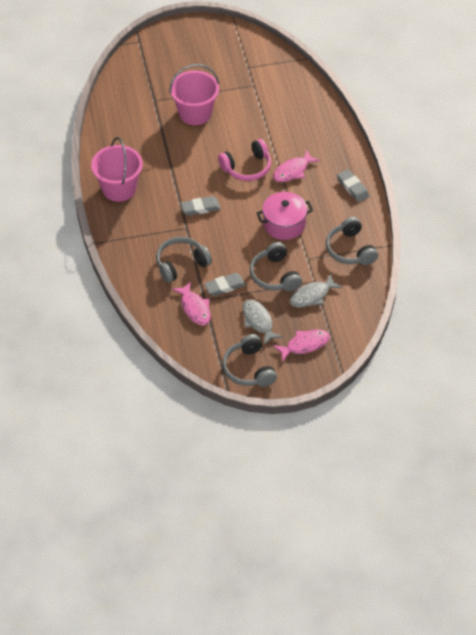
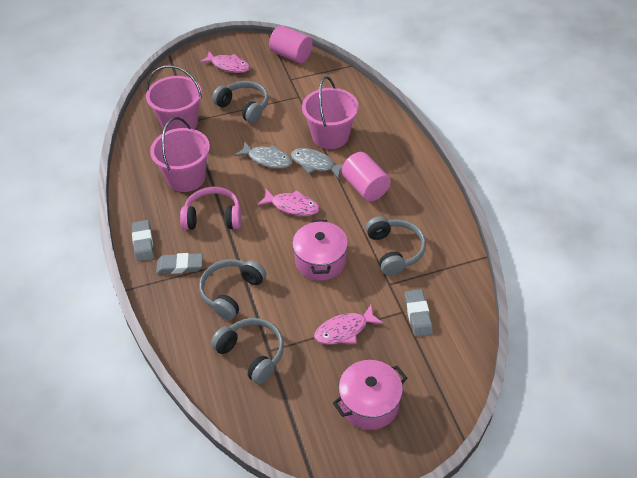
pink bucket: [91,137,143,202] [170,64,219,125] = 2 -> [146,65,202,132] [150,117,210,192] [302,76,359,149] = 3
pink cylinder: none = 0 -> [269,25,313,63] [342,152,391,201] = 2
pink pot: [257,192,313,240] = 1 -> [292,220,348,281] [333,360,407,430] = 2

